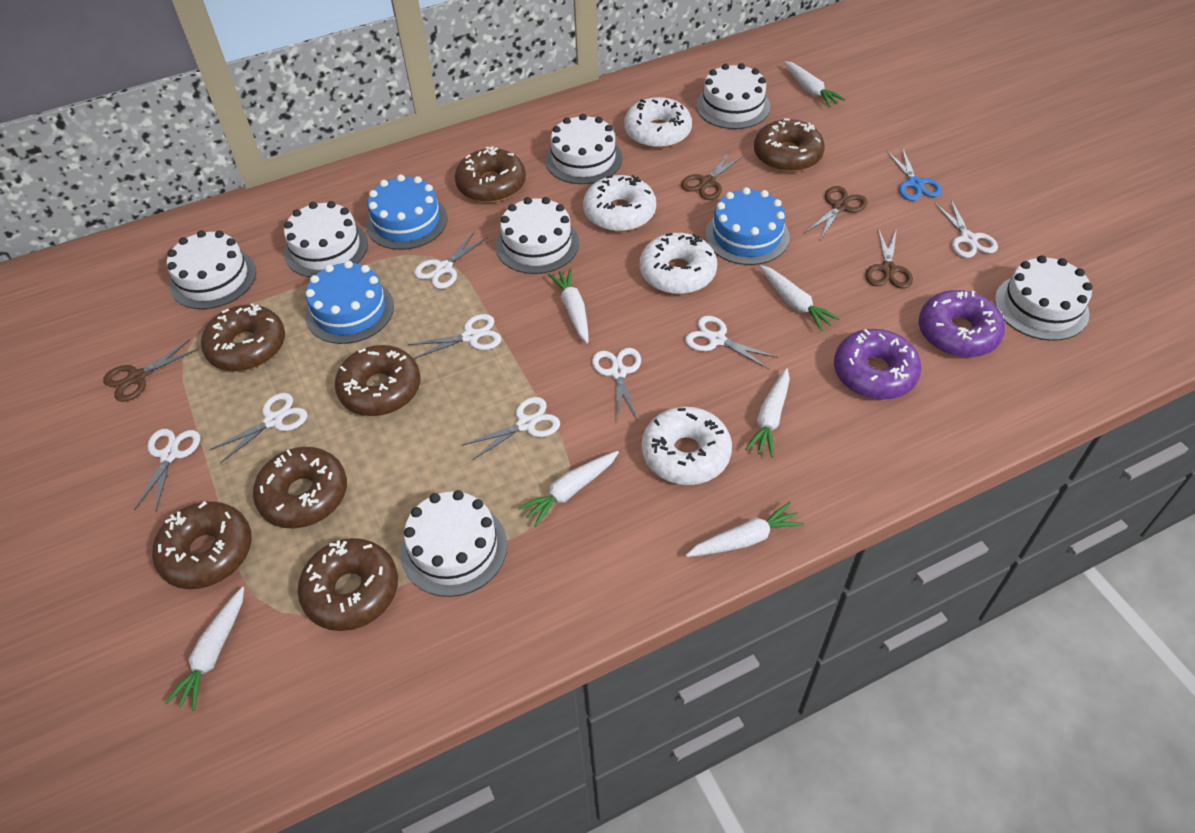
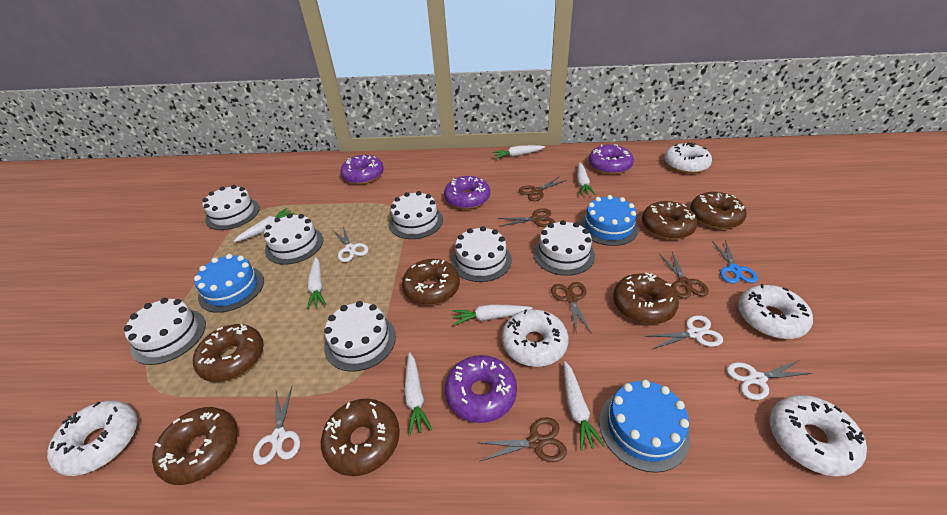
brown scissors: [103,339,198,402] [681,152,744,200] [806,186,868,240] [865,228,913,289] = 4 -> [476,417,567,462] [498,208,555,227] [519,177,567,201] [551,282,592,334] [659,252,709,299] = 5
purple donut: [834,329,922,400] [919,290,1005,357] = 2 -> [340,155,384,184] [444,176,490,209] [445,355,517,423] [589,144,634,175] = 4
white donut: [583,175,656,232] [624,97,692,148] [640,233,717,294] [642,406,732,485] = 4 -> [47,401,137,476] [502,309,569,367] [664,142,712,174] [738,284,813,339] [770,395,867,476] = 5
white scissors: [134,429,200,512] [209,393,307,463] [408,314,501,359] [414,231,488,289] [463,397,560,460] [592,348,641,422] [685,316,778,369] [935,199,998,258] = 8 -> [253,386,300,465] [333,226,368,262] [644,315,723,349] [727,360,813,400] = 4

